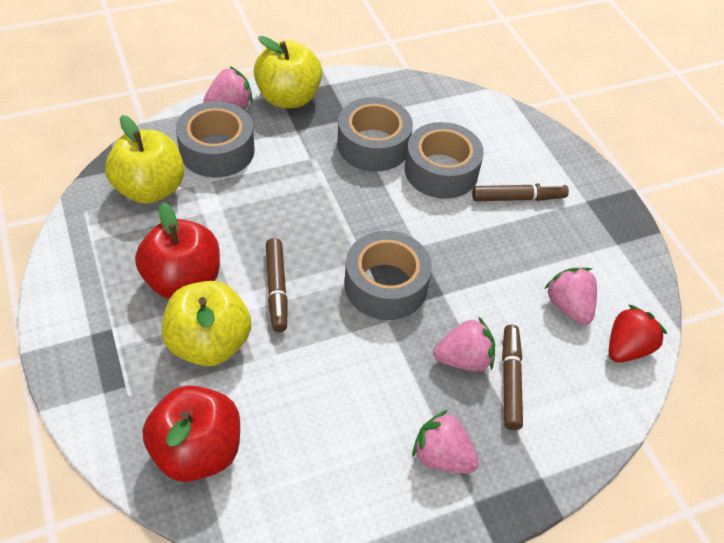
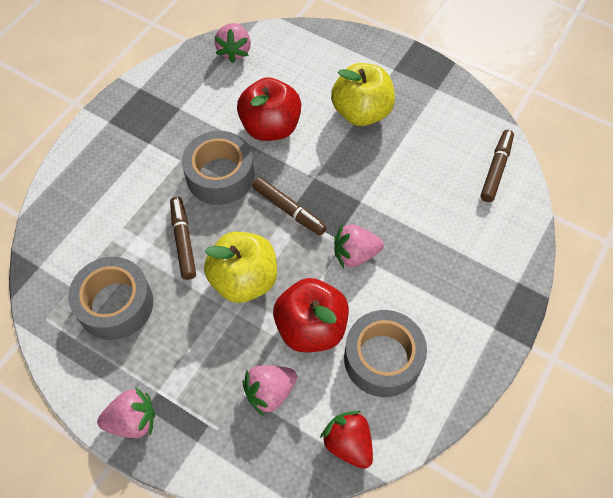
grey tape: [176,102,255,178] [337,97,413,171] [344,231,432,320] [405,122,484,199] = 4 -> [68,257,153,340] [182,131,254,205] [344,310,427,397] = 3
yellow apple: [105,115,184,204] [162,281,251,366] [254,36,322,108] = 3 -> [204,232,277,303] [331,63,395,126] = 2

